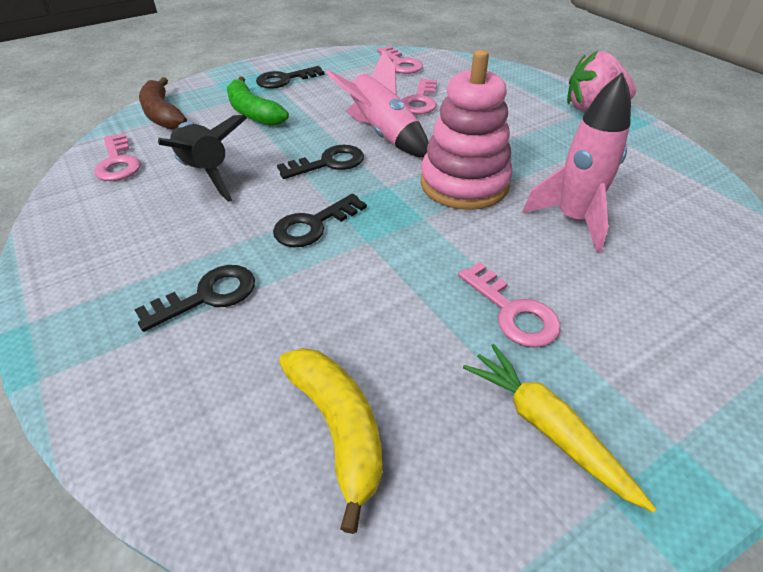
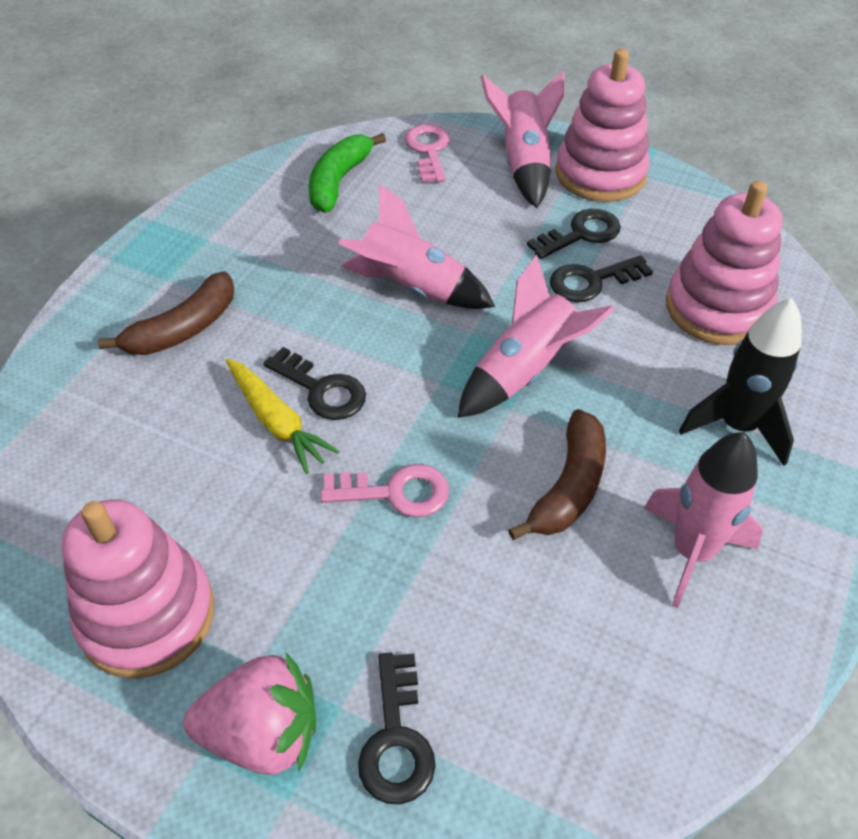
brown banana: [139,77,187,130] = 1 -> [98,272,234,355] [508,409,606,540] = 2
pink key: [94,133,141,181] [377,46,423,74] [402,79,437,115] [458,262,561,348] = 4 -> [320,464,449,517] [405,124,450,183] = 2
pink rocket: [326,50,429,158] [522,72,631,253] = 2 -> [338,183,495,309] [458,255,615,418] [481,71,564,208] [644,432,763,608] = 4
pink stacking toy: [420,50,512,210] = 1 -> [62,499,214,678] [556,49,650,202] [666,181,783,345] = 3
yellow banana: [279,348,383,534] = 1 -> none = 0

